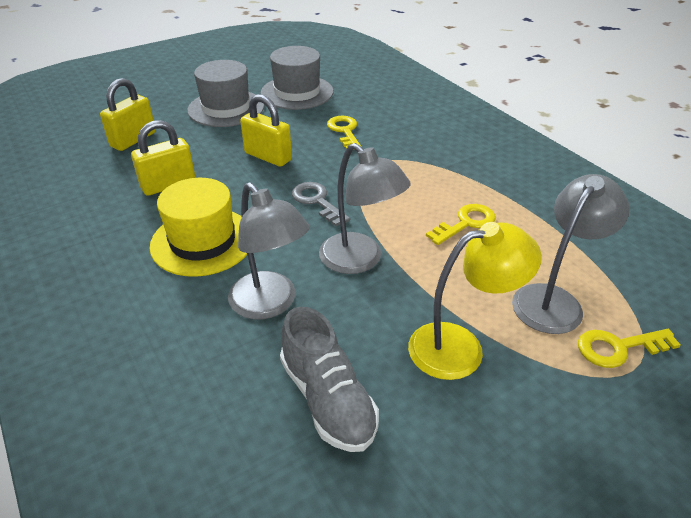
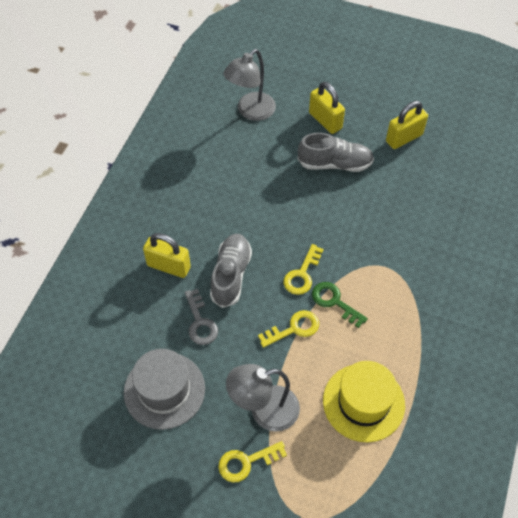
green key: none = 0 -> [312,282,368,328] = 1
grey hat: [187,60,264,127] [261,46,334,110] = 2 -> [124,349,205,430] = 1
grey lamp: [228,182,310,319] [319,143,411,274] [512,174,630,334] = 3 -> [223,49,276,121] [226,364,300,432] = 2
grey shoe: [280,307,379,452] = 1 -> [210,234,252,308] [298,133,374,172] = 2
yellow lamp: [408,222,542,380] = 1 -> none = 0

